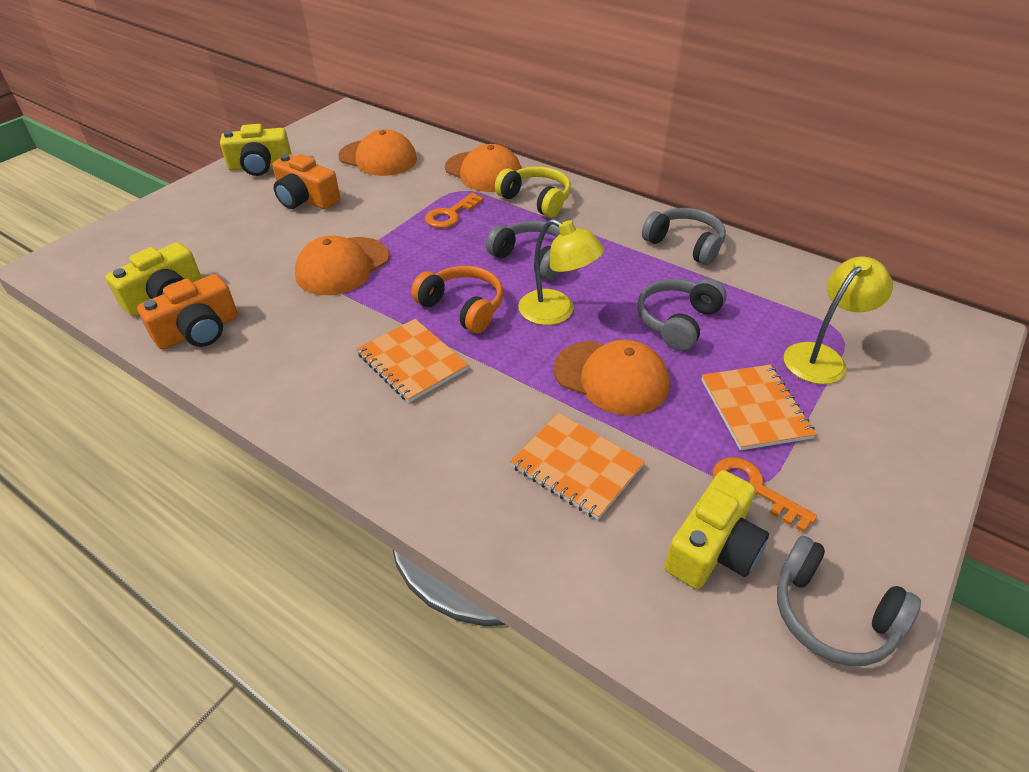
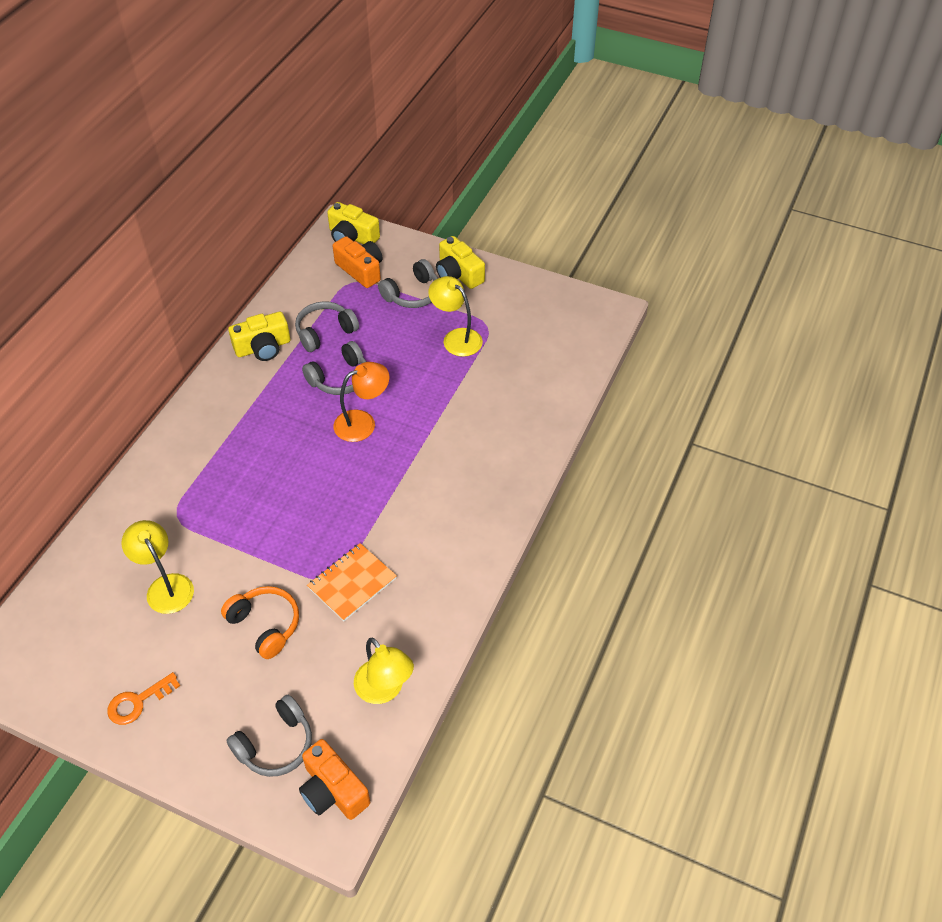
orange cap: [295,235,389,295] [338,129,417,176] [445,144,522,192] [554,340,669,416] = 4 -> none = 0
orange key: [425,193,484,228] [713,457,817,532] = 2 -> [107,672,180,725] = 1
orange lamp: none = 0 -> [333,362,389,442] = 1
orange notebook: [357,319,469,403] [510,413,645,520] [701,365,816,450] = 3 -> [307,543,397,621] = 1
yellow headphones: [495,166,571,218] = 1 -> none = 0
yellow lamp: [518,219,604,325] [784,257,893,384] = 2 -> [121,520,194,614] [354,637,414,704] [428,276,483,357] = 3

